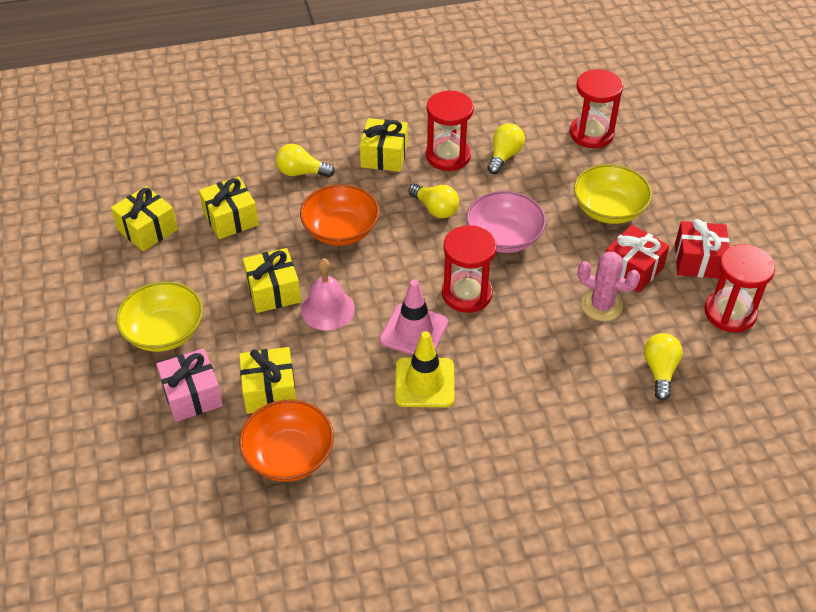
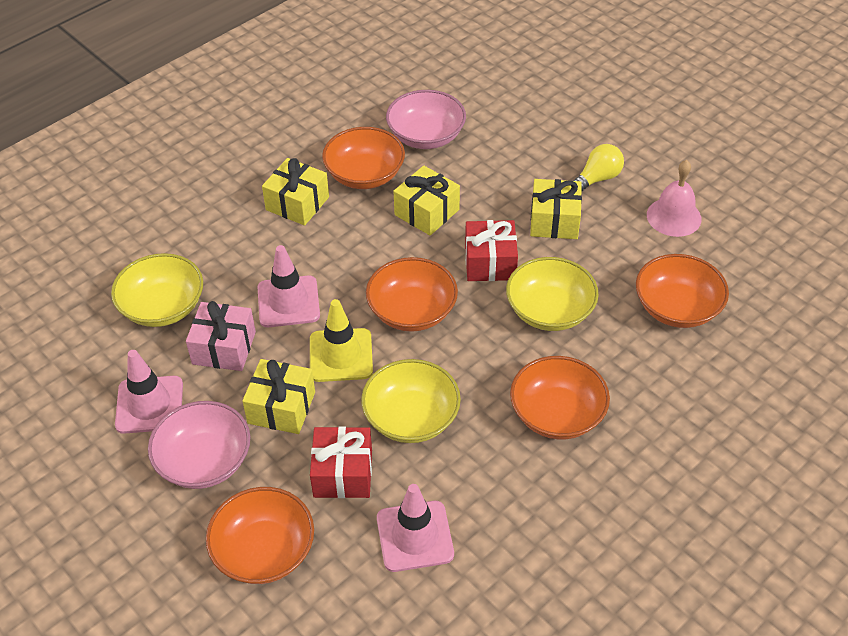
orange bowl: [239,400,334,482] [300,184,379,246] = 2 -> [206,487,314,584] [322,127,405,189] [366,257,458,332] [510,356,610,440] [636,254,729,328] = 5
pink bowl: [466,191,546,253] = 1 -> [148,401,250,489] [386,90,466,149] = 2
pink cactus: [578,252,640,321] = 1 -> none = 0
pink traffic cone: [380,279,448,355] = 1 -> [115,350,183,434] [257,245,320,327] [377,484,454,572] = 3
red hourglass: [426,91,474,171] [442,225,497,313] [570,69,623,148] [705,244,775,332] = 4 -> none = 0
yellow bowl: [116,282,203,352] [574,164,652,224] = 2 -> [111,253,203,327] [361,359,461,443] [506,257,599,331] = 3
yellow gift: [111,186,178,252] [199,176,259,239] [239,347,296,414] [243,248,301,313] [360,118,408,172] = 5 -> [242,359,315,434] [262,158,329,226] [394,165,460,236] [530,179,582,239] = 4
yellow light bulb: [276,144,335,177] [408,184,459,218] [487,123,525,174] [644,333,683,401] = 4 -> [573,144,624,192] = 1

